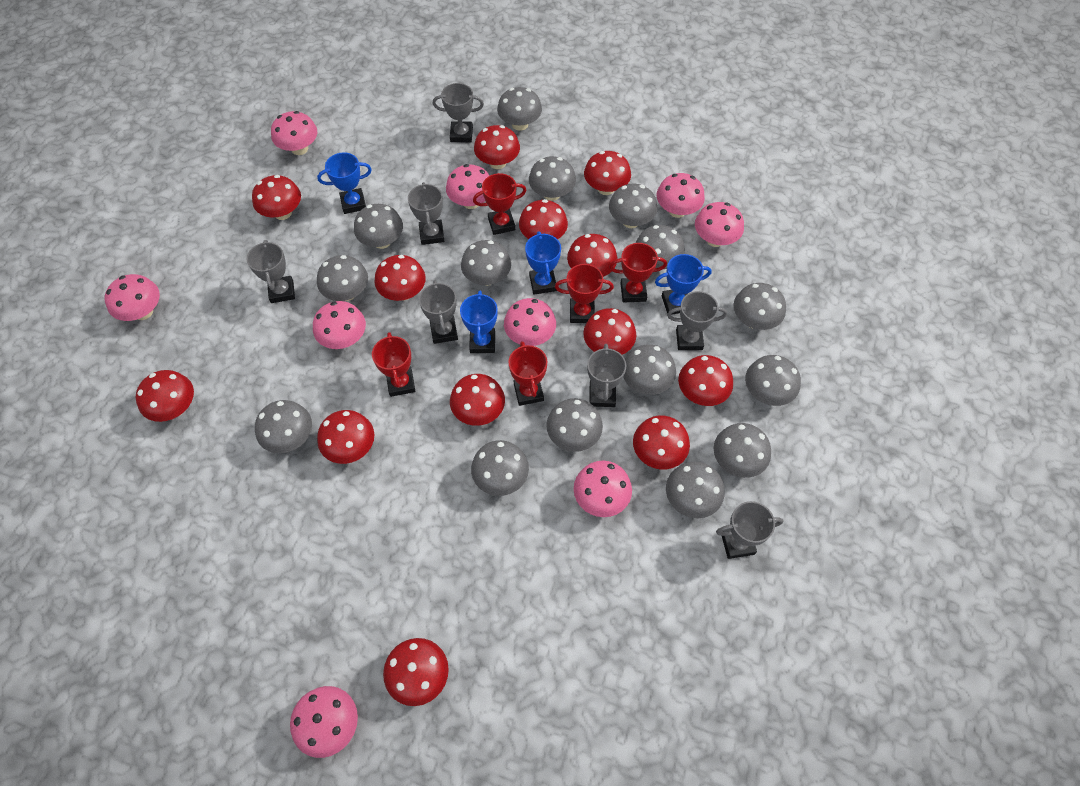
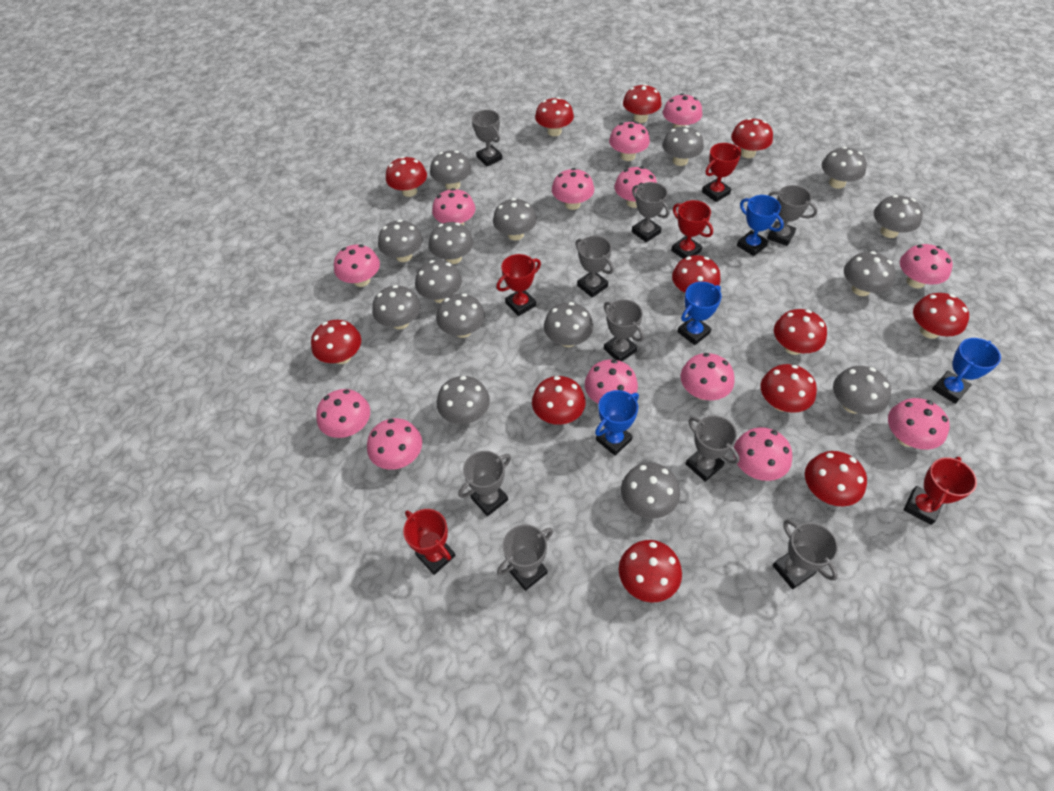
grey trophy: [247,240,295,303] [408,182,444,245] [419,280,458,344] [433,83,484,143] [587,344,626,407] [667,291,727,350] [716,501,784,559] = 7 -> [458,451,511,516] [472,110,502,166] [497,524,553,591] [575,236,614,298] [604,299,644,362] [632,182,669,243] [686,415,740,482] [767,185,818,246] [773,519,838,589] = 9
pink mushroom: [105,274,160,321] [271,111,317,155] [290,686,358,758] [313,301,366,349] [446,164,490,209] [504,298,556,346] [574,461,632,517] [657,173,705,218] [695,202,744,247] = 9 -> [316,389,370,438] [334,244,380,287] [367,418,422,470] [432,188,475,225] [552,168,594,210] [585,359,638,404] [609,122,650,161] [614,166,657,208] [663,93,702,128] [681,353,735,400] [734,427,792,481] [888,398,950,450] [900,244,953,288] = 13
red mushroom: [136,370,194,422] [252,175,301,220] [317,410,374,464] [374,255,426,301] [383,638,449,706] [450,374,505,426] [474,125,520,169] [519,199,568,239] [567,234,617,277] [583,308,636,355] [584,151,631,195] [633,415,690,469] [678,355,733,406] = 13 -> [311,320,361,364] [386,156,427,197] [532,376,586,425] [535,97,574,136] [619,540,682,602] [623,84,662,123] [672,255,721,294] [731,118,773,158] [761,364,817,413] [774,309,827,355] [805,451,867,507] [913,293,969,339] = 12

